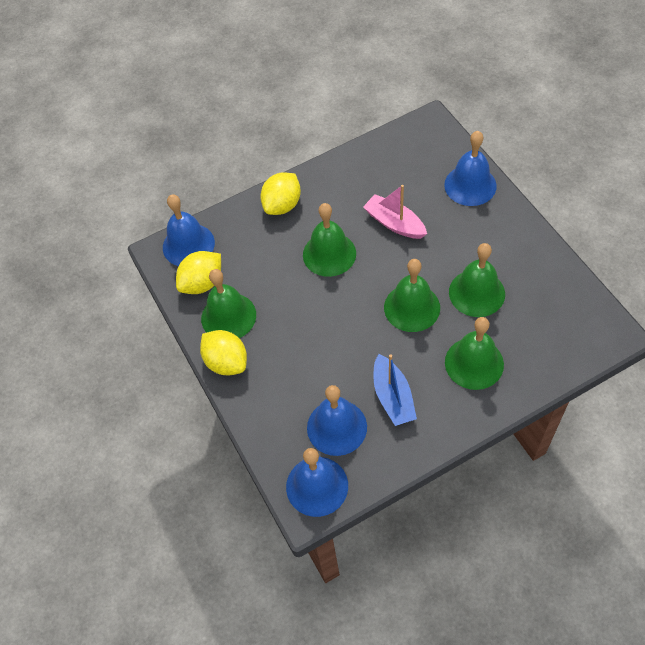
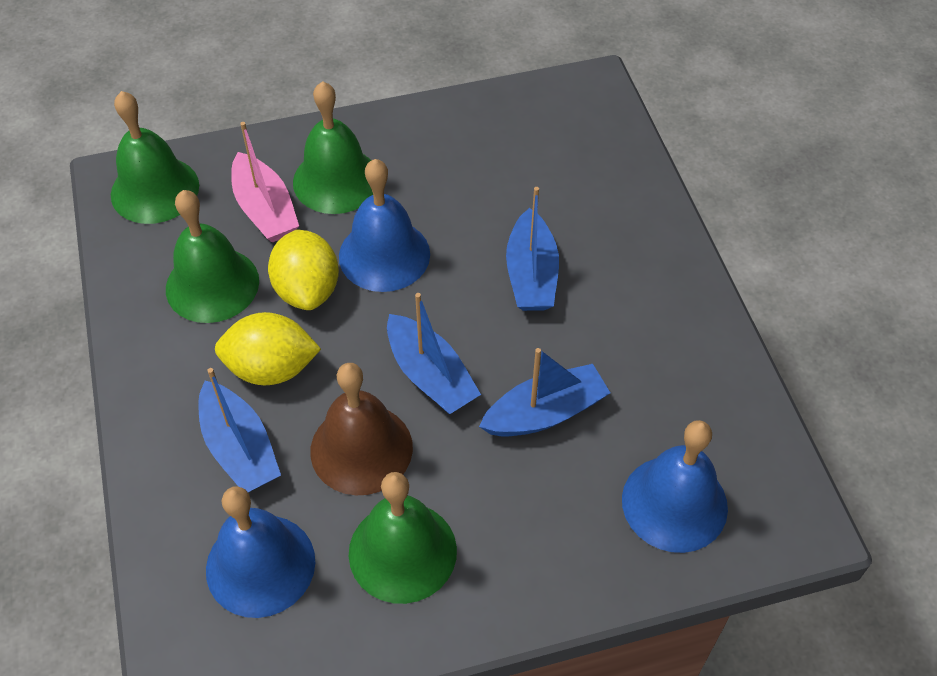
blue bell: [163,194,215,266] [286,448,348,517] [307,385,367,456] [444,131,497,206] = 4 -> [206,486,315,618] [339,159,430,292] [622,420,728,553] = 3
blue boat: [373,354,417,426] = 1 -> [198,368,281,492] [387,293,481,414] [479,348,610,437] [506,187,559,311] = 4
brown bell: none = 0 -> [310,363,413,495] = 1
green bell: [201,269,256,338] [303,203,356,277] [384,259,440,332] [445,317,504,390] [449,243,505,317] = 5 -> [111,91,199,224] [166,190,259,323] [293,81,373,214] [349,472,457,604] = 4
yellow lemon: [176,251,221,294] [200,330,247,375] [260,172,301,215] = 3 -> [215,312,321,385] [268,229,339,310] = 2

